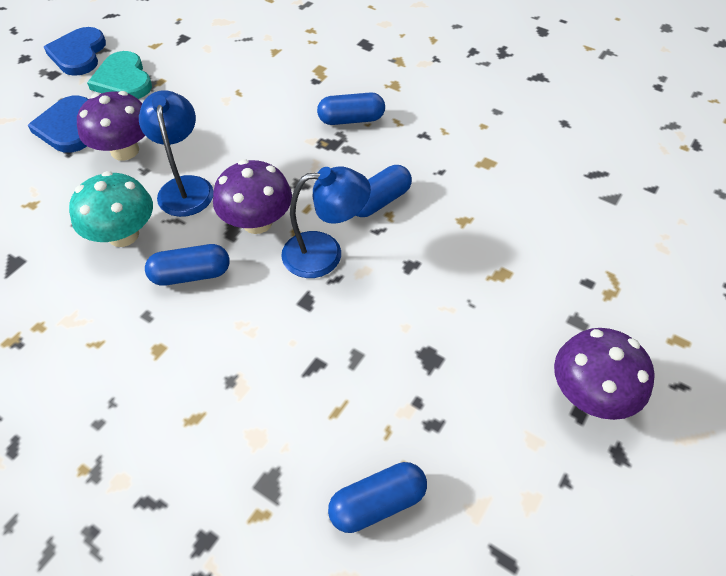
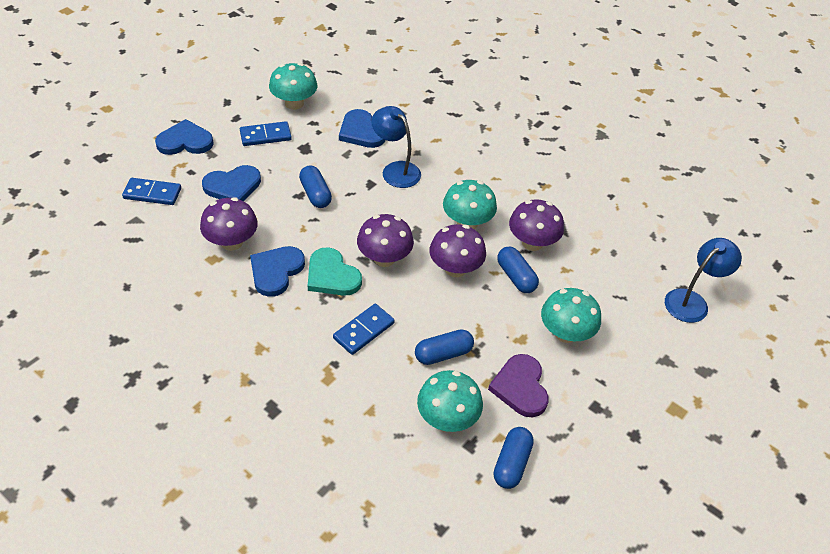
blue domino: none = 0 -> [122,178,181,205] [240,121,292,146] [333,304,395,355] = 3
blue heart: [28,96,89,153] [44,27,106,76] = 2 -> [155,119,214,155] [202,165,261,201] [250,246,305,297] [339,109,386,148] = 4
purple heart: none = 0 -> [488,354,549,417] = 1
purple mushroom: [77,91,145,161] [213,160,292,234] [554,328,655,420] = 3 -> [200,197,258,251] [357,214,414,267] [430,224,486,277] [509,199,564,251] = 4
turquoise mushroom: [69,171,153,247] = 1 -> [269,63,317,110] [417,370,483,432] [443,180,497,229] [541,288,601,343] = 4

